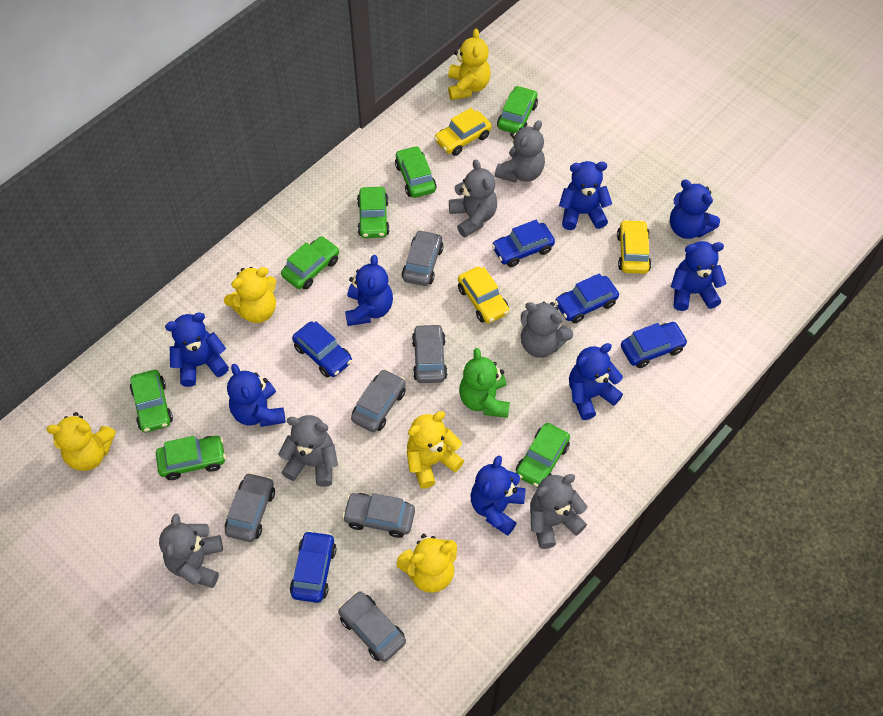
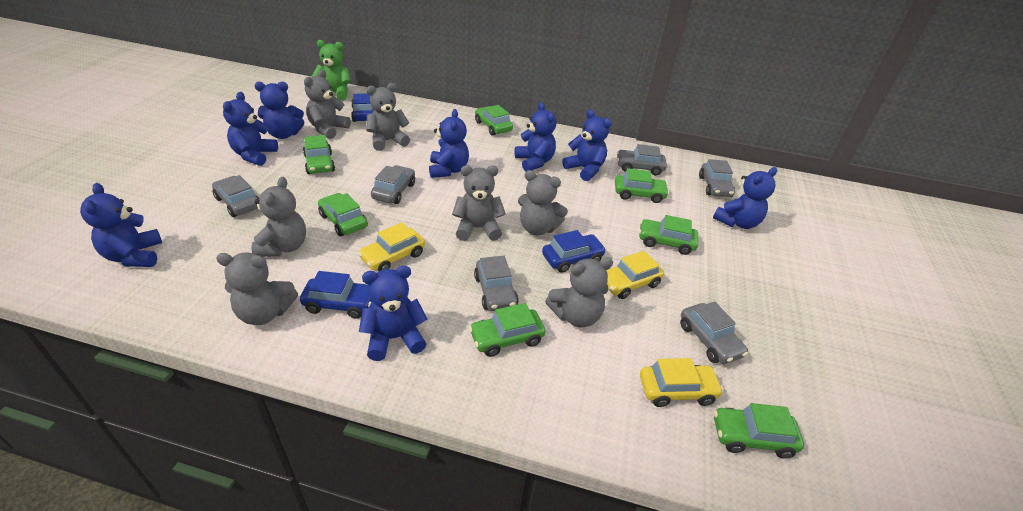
blue car: [290,530,336,603] [292,321,352,377] [492,220,555,267] [555,273,619,323] [621,322,688,368] = 5 -> [300,271,372,318] [351,93,374,122] [542,230,606,273] = 3
grey teddy bear: [159,514,223,588] [278,415,338,487] [449,160,497,237] [495,120,545,183] [521,301,573,358] [530,474,587,549] = 6 -> [216,252,298,325] [251,177,306,257] [304,70,351,139] [366,83,410,151] [452,165,506,241] [518,170,568,235] [545,257,613,328] = 7
yellow teddy bear: [46,412,116,471] [224,267,276,323] [396,534,457,593] [407,411,464,488] [448,28,491,100] = 5 -> none = 0

